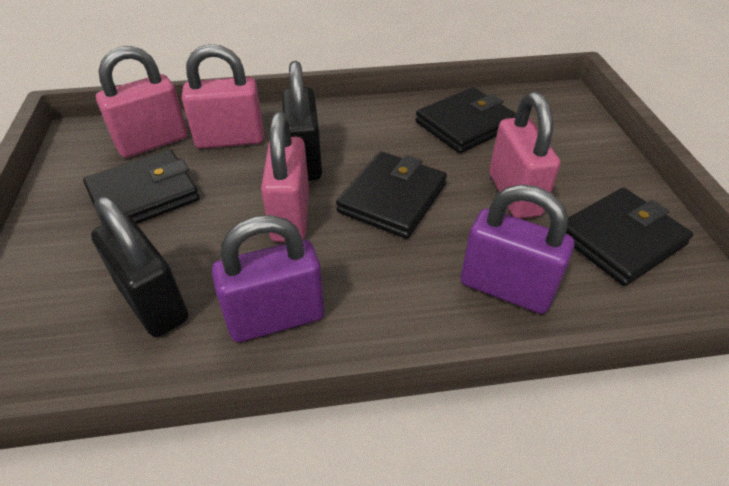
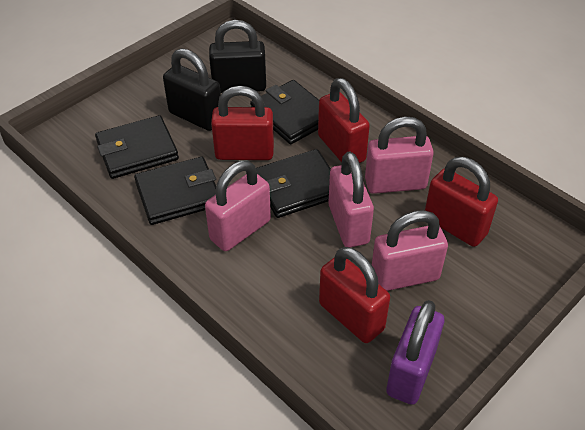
purple padlock: [212,215,324,342] [461,184,574,314] = 2 -> [386,300,444,405] = 1
red padlock: none = 0 -> [211,86,274,160] [318,78,370,163] [319,247,390,343] [425,157,498,247] = 4

